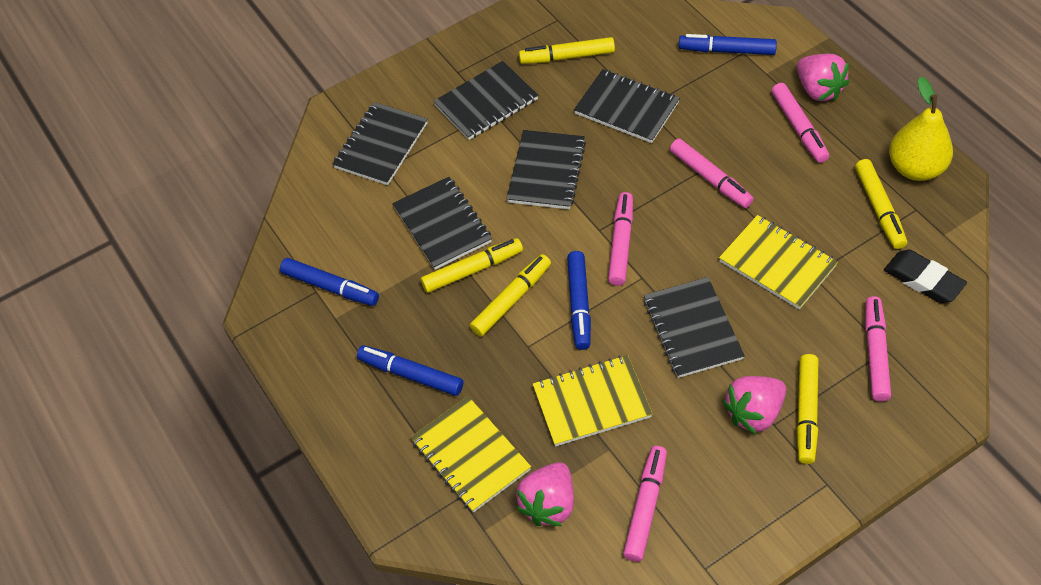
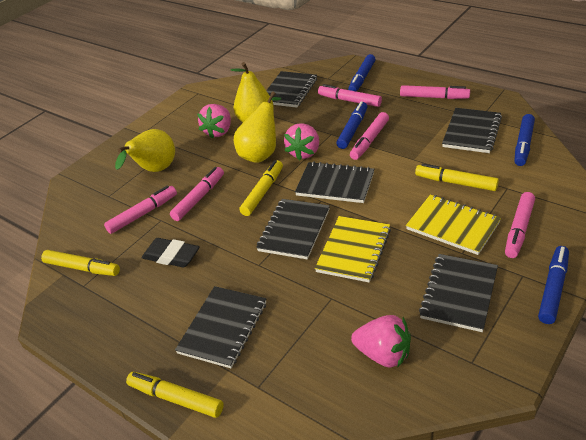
pink marker: [608,192,633,286] [623,446,667,562] [670,138,754,208] [771,83,829,163] [865,296,891,402] = 5 -> [104,185,177,234] [170,167,224,221] [318,84,382,107] [350,112,389,160] [400,85,470,99] [505,192,535,258] = 6
yellow marker: [421,238,523,293] [470,254,551,336] [519,37,615,64] [796,354,818,464] [855,159,907,249] = 5 -> [41,250,120,276] [126,372,224,418] [239,160,283,216] [415,163,499,191] = 4
yellow notebook: [411,396,531,513] [533,355,652,447] [719,215,838,310] = 3 -> [315,216,391,282] [406,195,501,255] = 2
yellow pear: [889,77,953,181] = 1 -> [115,129,175,172] [231,62,274,123] [234,92,282,163] = 3

